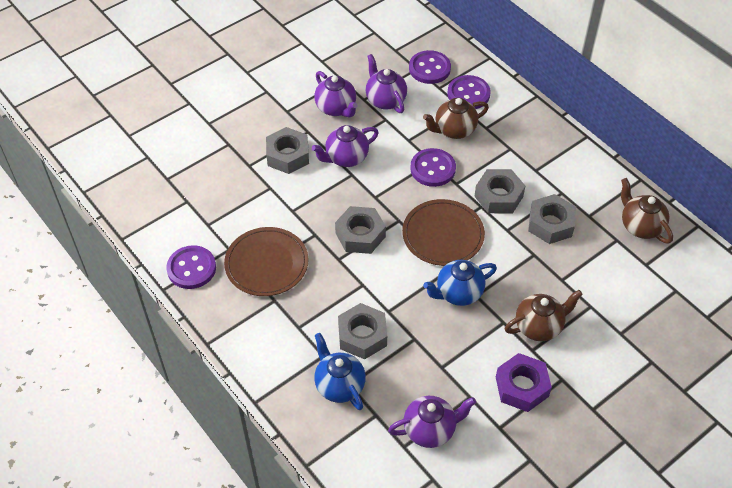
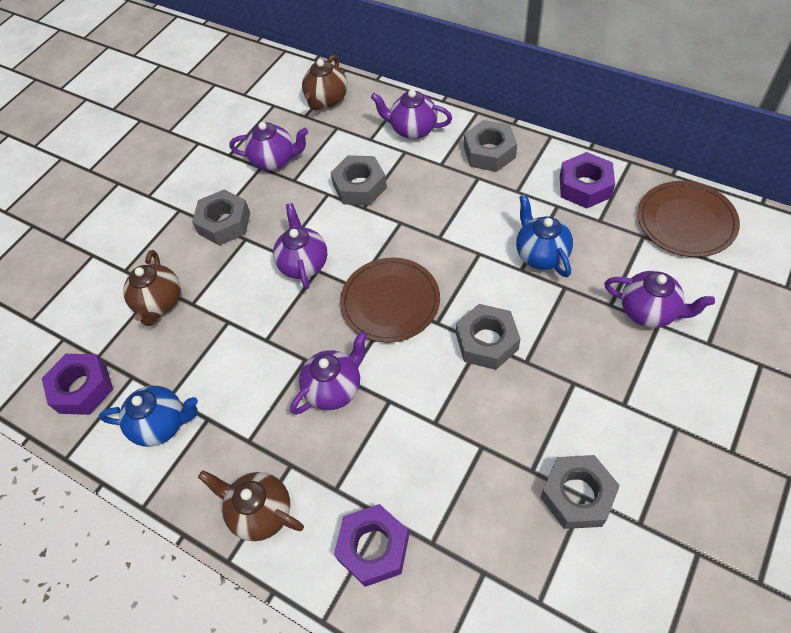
purple button: [166,245,216,289] [409,50,451,84] [410,148,456,187] [447,75,491,109] = 4 -> none = 0
purple nut: [496,353,552,412] = 1 -> [42,354,113,415] [334,504,409,587] [560,152,615,208] = 3
purple teapot: [312,125,379,167] [314,71,358,118] [366,54,407,113] [388,396,476,448] = 4 -> [229,122,308,171] [273,203,328,289] [290,331,368,415] [371,90,452,139] [604,271,715,328] = 5

